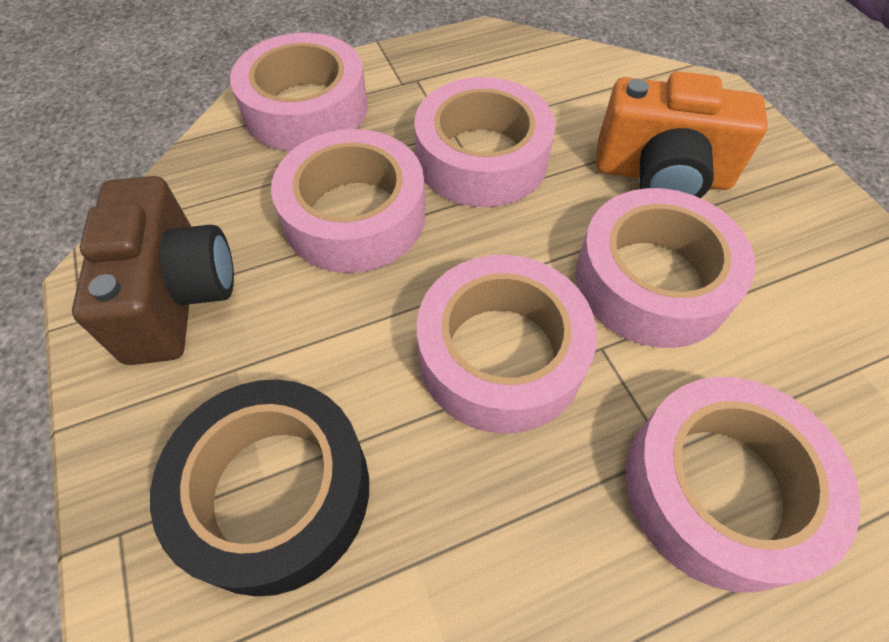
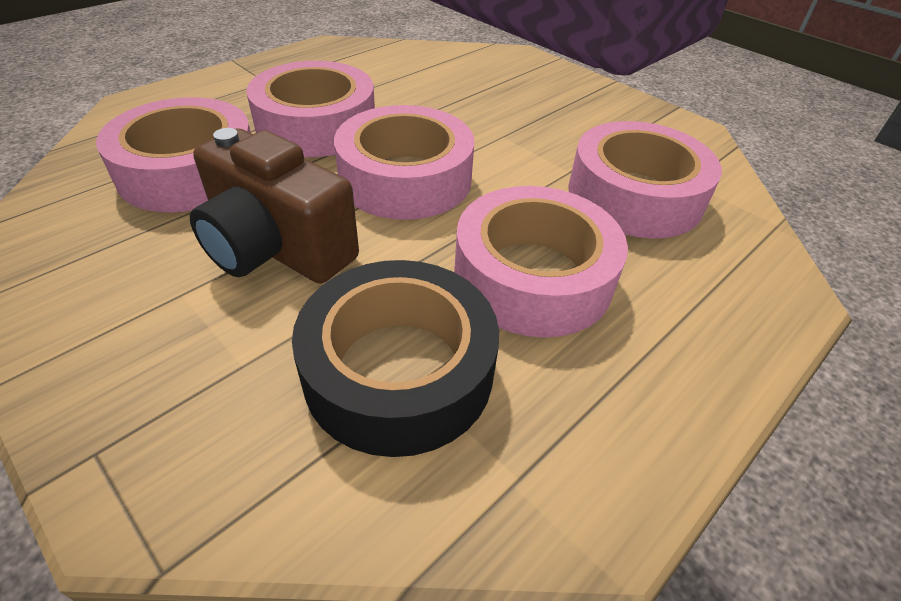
orange camera: [596,71,768,198] = 1 -> none = 0
pink tape: [230,33,368,151] [271,129,425,273] [414,77,555,207] [417,255,597,433] [576,188,755,348] [625,377,861,593] = 6 -> [96,97,251,213] [246,61,375,157] [334,105,474,220] [454,186,628,338] [568,121,722,238] = 5

